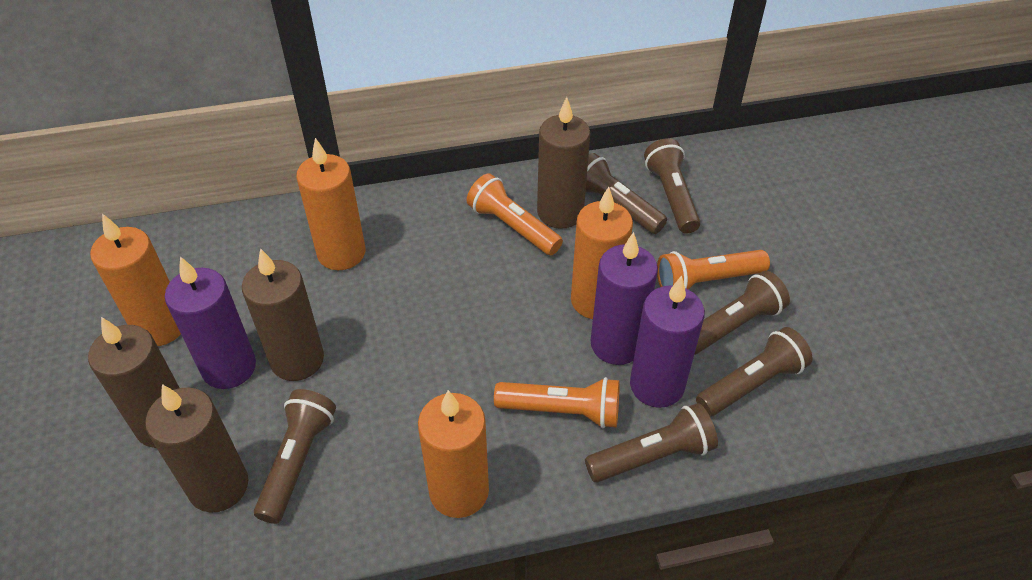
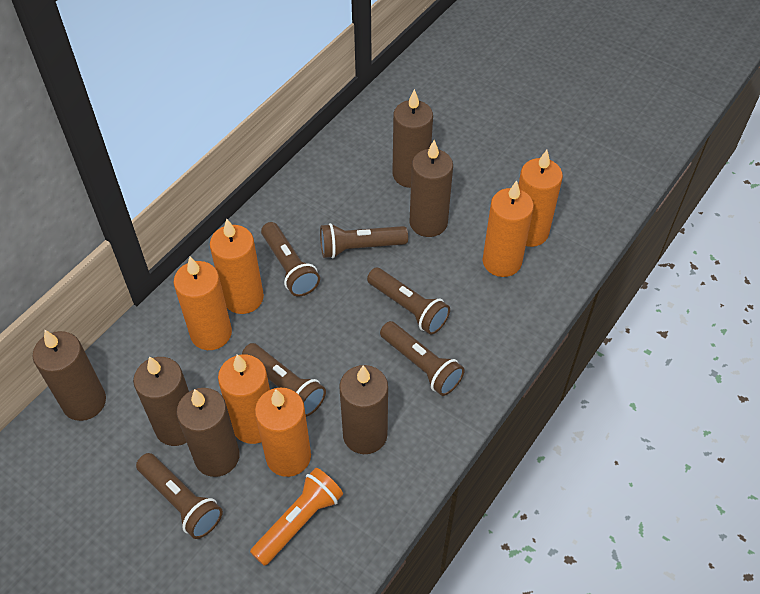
brown candle: [88,317,180,448] [145,384,249,513] [242,248,324,381] [537,97,591,229] = 4 -> [33,330,106,421] [133,356,189,446] [177,388,240,477] [339,365,388,454] [392,89,433,188] [410,140,453,237] = 6
orange candle: [90,214,181,346] [296,138,365,270] [418,390,489,518] [571,187,633,319] = 4 -> [174,257,232,350] [210,219,264,314] [218,354,270,444] [255,388,311,477] [482,180,534,277] [518,150,563,247] = 6
orange flashlight: [467,173,563,255] [494,377,620,428] [657,250,770,289] = 3 -> [250,468,343,566] = 1
purple candle: [165,257,256,389] [591,232,658,365] [630,275,705,408] = 3 -> none = 0

